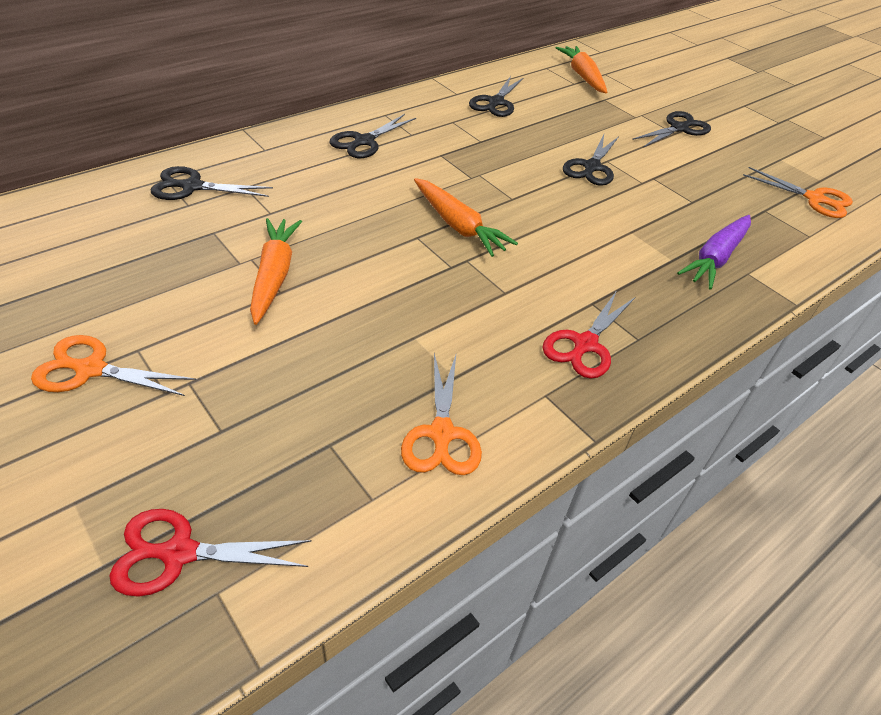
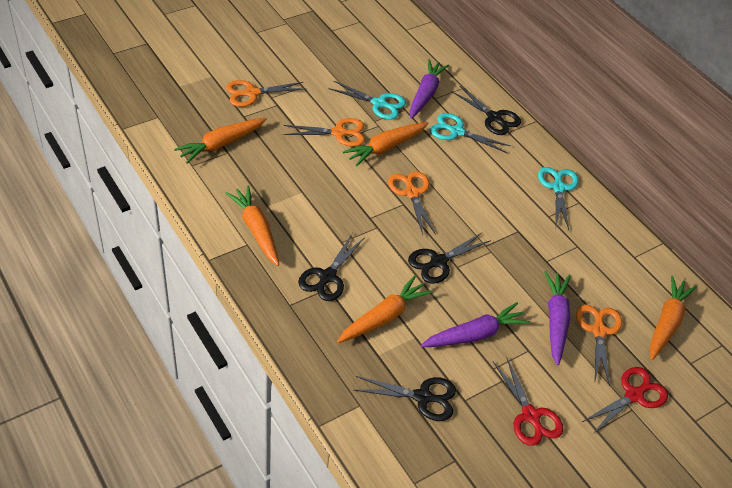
black scissors: [151,166,273,200] [329,114,416,158] [469,76,523,117] [563,135,619,186] [632,111,711,147] = 5 -> [298,234,365,301] [354,376,456,421] [408,233,491,284] [451,86,521,135] = 4
orange carrot: [250,218,302,325] [414,178,518,257] [556,46,607,93] = 3 -> [174,118,267,164] [225,186,279,266] [337,276,433,343] [343,122,429,166] [650,276,697,360] = 5
orange scissors: [31,335,196,396] [401,353,482,475] [743,167,853,218] = 3 -> [226,80,305,107] [283,118,365,147] [388,171,436,235] [576,304,622,386] = 4
purple carrot: [677,215,751,290] = 1 -> [410,59,449,119] [420,302,530,347] [544,271,571,366] = 3
turquoise scissors: none = 0 -> [328,81,406,120] [430,113,510,153] [538,167,579,230] = 3

